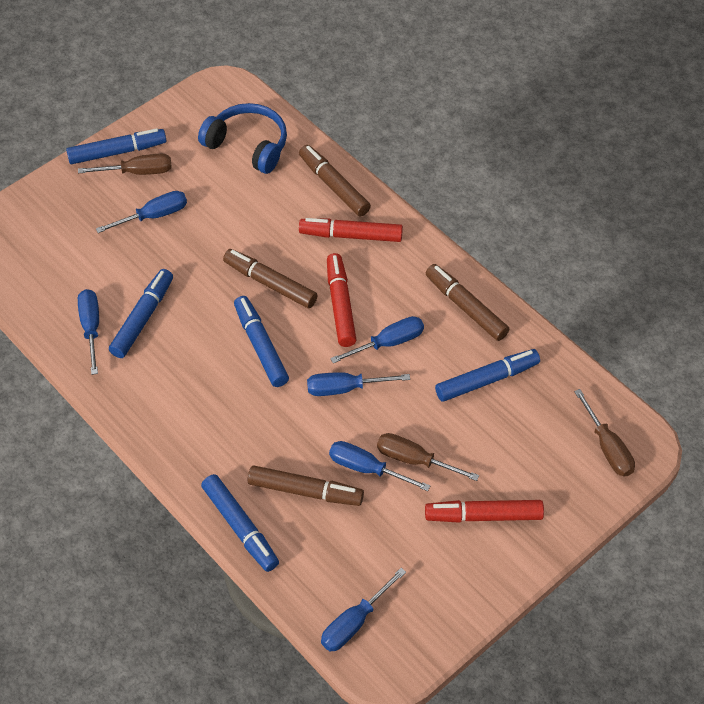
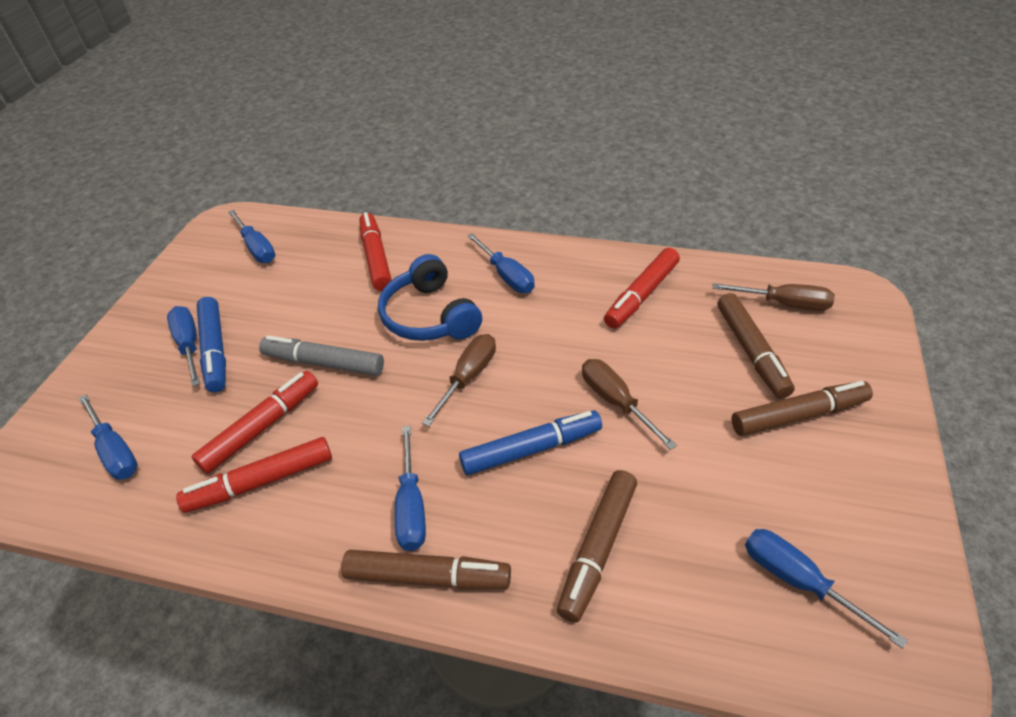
blue marker: [66,128,166,164] [109,269,173,358] [201,474,279,572] [234,296,289,387] [435,349,540,402] = 5 -> [197,297,226,393] [459,410,602,475] = 2
grey marker: none = 0 -> [259,335,384,376] = 1
red marker: [299,218,403,242] [327,253,356,347] [425,500,544,523] = 3 -> [176,437,332,513] [192,371,318,474] [359,212,392,291] [604,248,680,329] = 4

